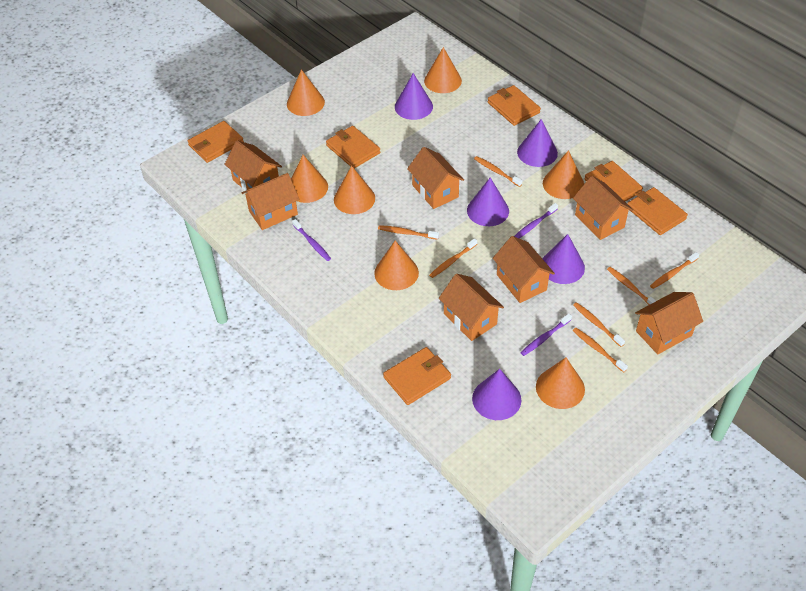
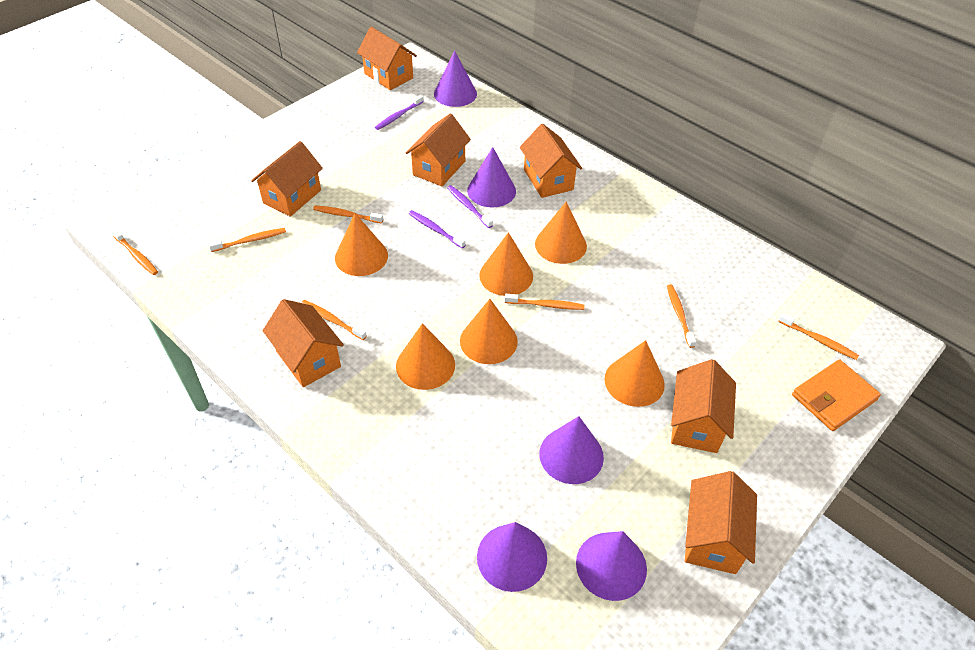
orange cone: [287,69,325,116] [291,155,328,203] [334,166,375,214] [374,241,419,290] [424,47,462,93] [536,358,585,409] [543,150,584,199] = 7 -> [335,213,388,276] [396,323,455,390] [460,299,518,364] [479,232,533,296] [535,202,587,264] [605,340,665,407] = 6
orange wallet: [188,121,244,163] [326,126,380,168] [383,347,451,405] [488,85,541,126] [584,161,643,201] [627,187,688,235] = 6 -> [792,360,881,431] = 1

